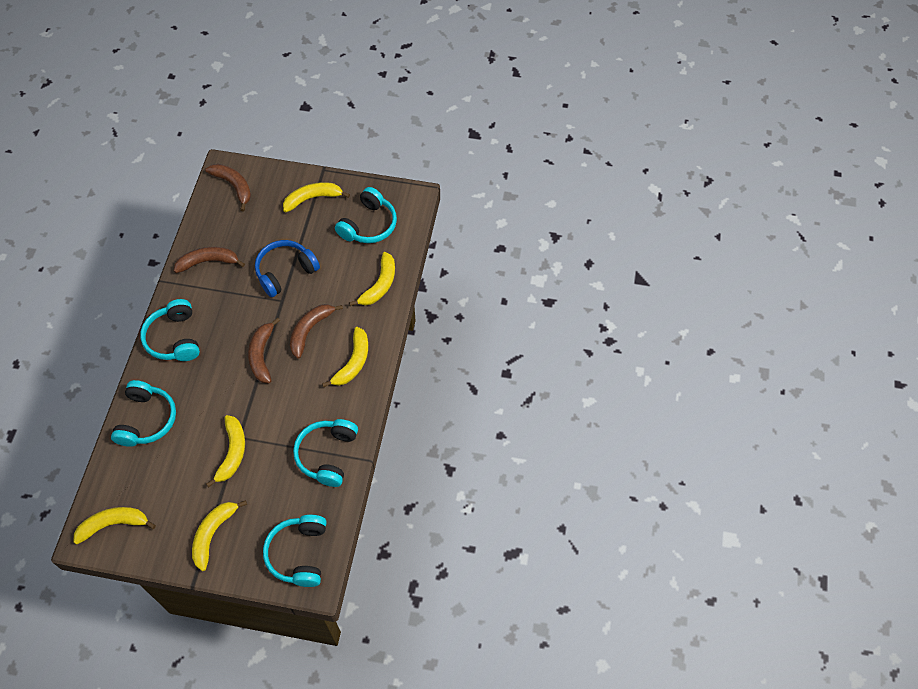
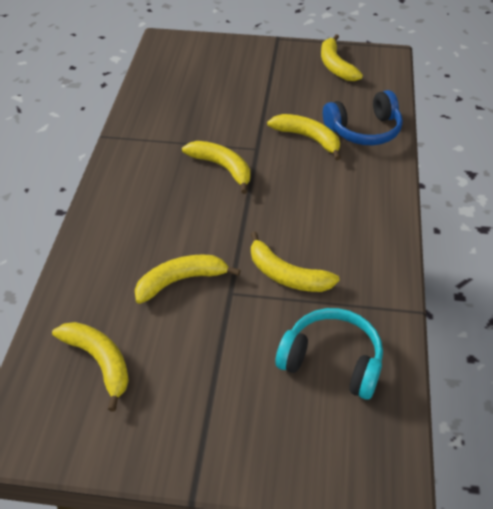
brown banana: [174,247,245,273] [205,164,251,211] [248,317,280,383] [290,304,343,359] = 4 -> none = 0
turquoise headphones: [111,380,176,447] [140,299,200,361] [263,515,327,587] [293,419,358,487] [335,187,397,243] = 5 -> [276,308,383,400] = 1

